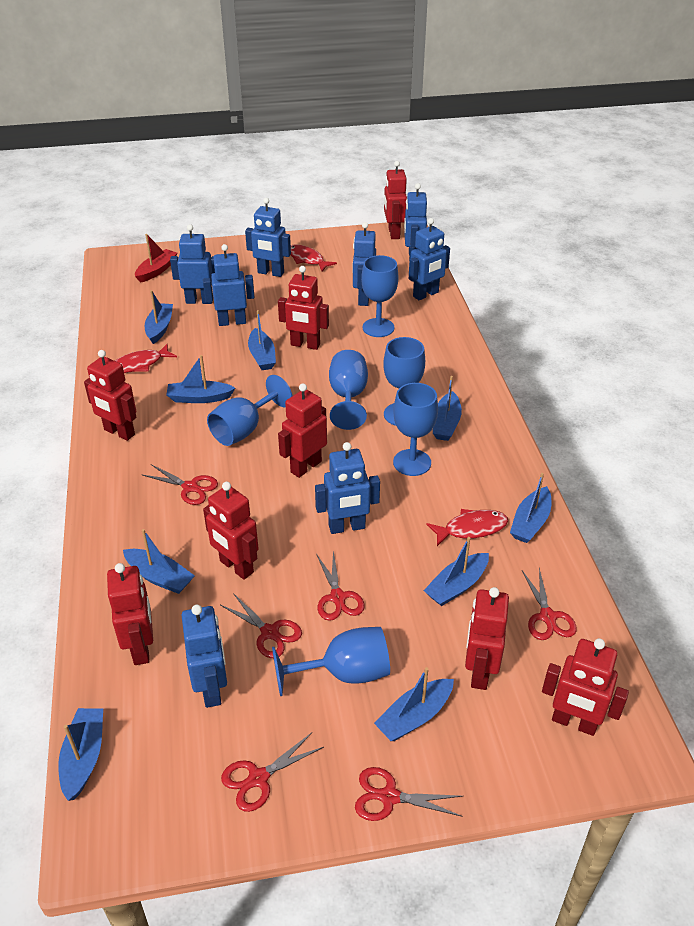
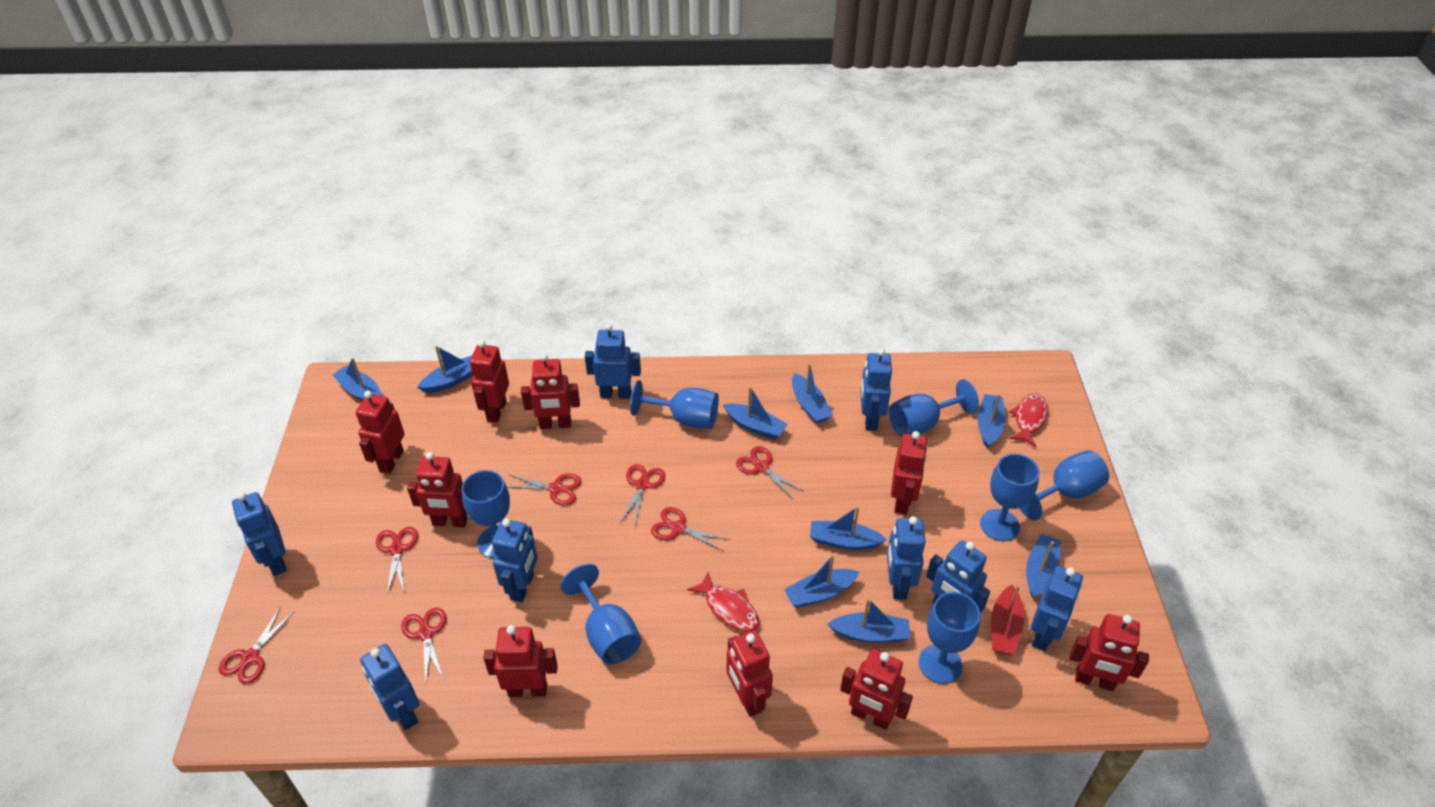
blue goblet: [207,375,292,446] [272,627,390,696] [329,350,368,430] [361,255,399,337] [383,337,425,426] [393,383,438,476] = 6 -> [462,470,510,558] [560,564,641,665] [630,380,719,429] [889,379,979,437] [919,592,980,684] [980,454,1040,541] [1019,450,1109,520] = 7
red fish: [115,344,177,373] [291,245,337,271] [426,509,508,546] = 3 -> [687,571,759,632] [1009,393,1048,447] = 2
red robot: [84,350,136,441] [107,563,153,665] [203,482,259,580] [278,266,329,350] [278,383,327,478] [384,161,407,239] [465,587,509,690] [542,638,629,736] = 8 -> [356,391,405,474] [407,452,468,527] [470,340,509,422] [484,625,558,697] [521,354,580,429] [727,630,773,717] [840,649,913,730] [891,431,928,515] [1069,614,1149,691] = 9
red scissors: [143,464,218,505] [221,593,302,658] [221,733,324,812] [316,551,365,621] [355,767,463,821] [522,568,577,640] = 6 -> [219,607,294,684] [376,527,418,594] [401,607,446,685] [507,473,582,506] [620,464,665,527] [651,507,730,551] [736,446,804,499] = 7

